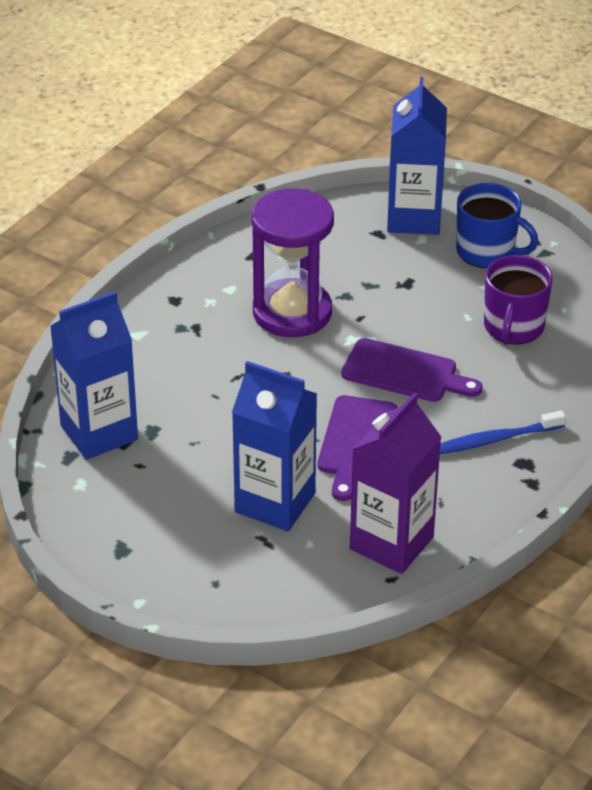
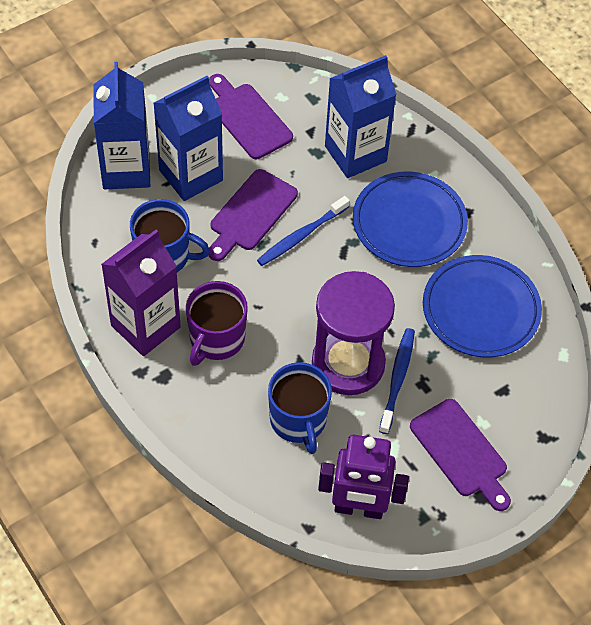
blue mug: [456,183,538,268] = 1 -> [130,199,210,272] [268,362,332,454] = 2
blue plate: none = 0 -> [353,171,468,267] [423,255,542,358] = 2
blue toothbrush: [440,410,566,454] = 1 -> [257,196,350,266] [379,328,415,434] = 2
purple cutting board: [318,395,398,501] [341,338,483,402] = 2 -> [208,169,298,261] [209,74,293,159] [410,399,511,511] = 3
purple robot: none = 0 -> [318,435,409,519] = 1

